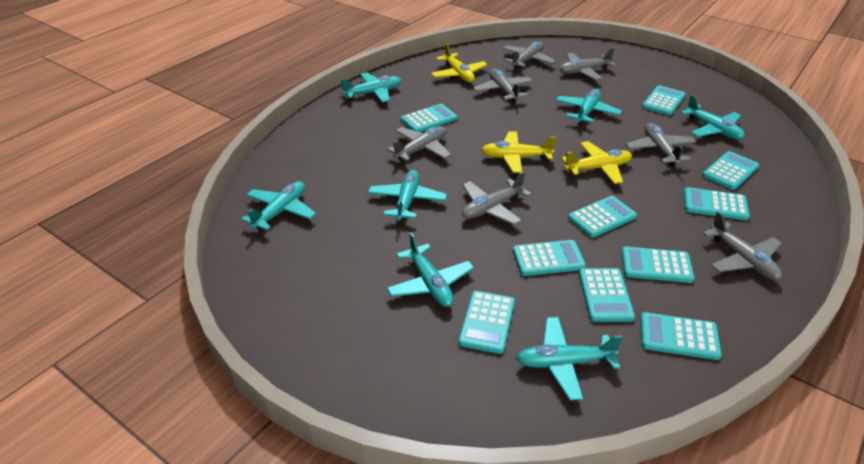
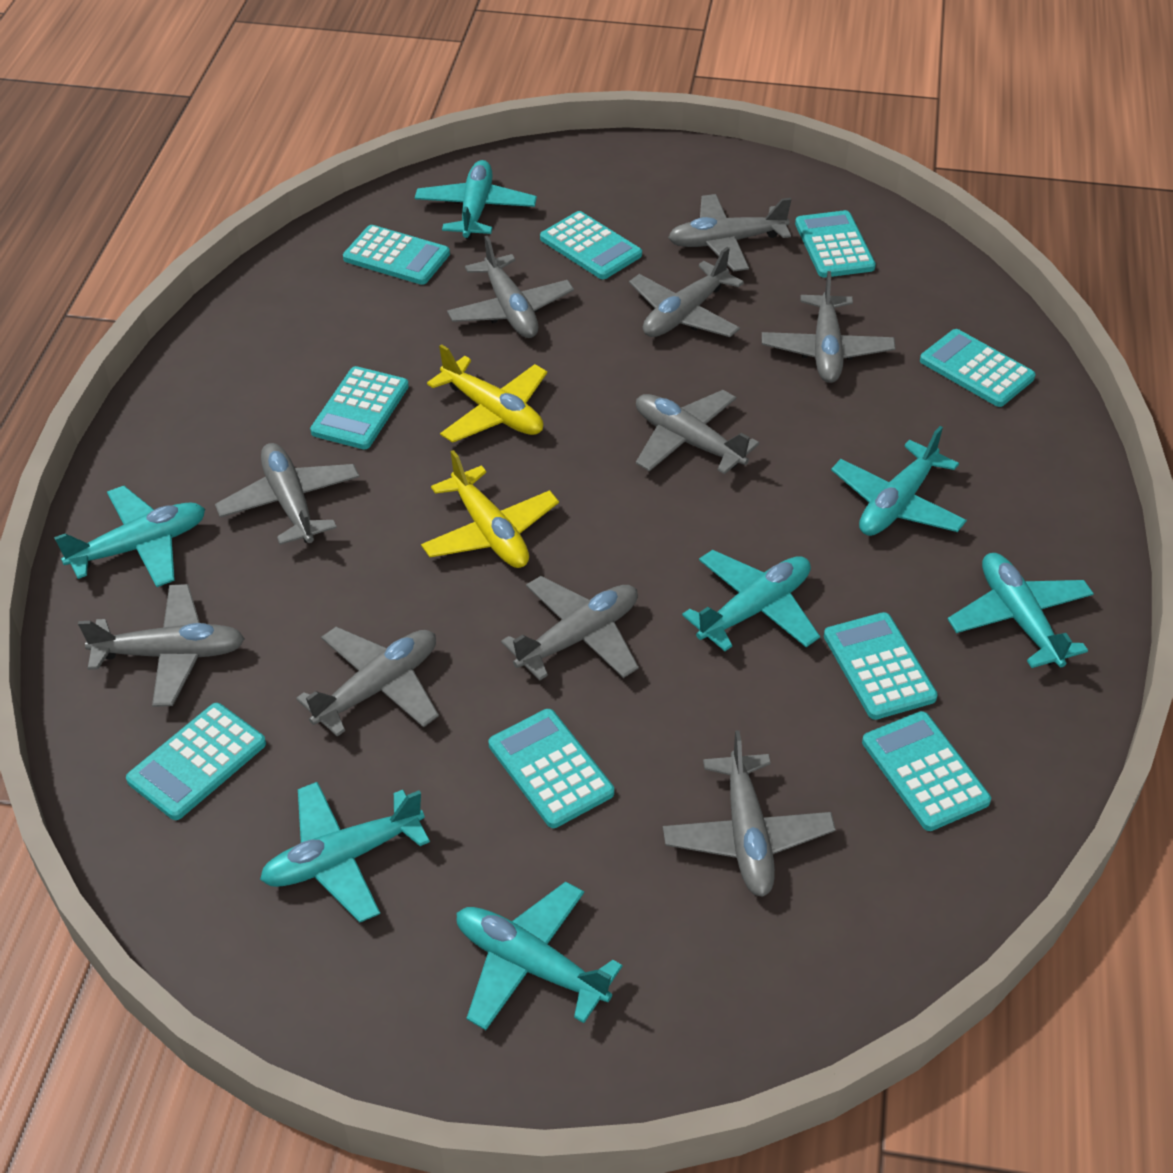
grey plane: [387,126,451,161] [462,171,531,225] [473,69,533,103] [502,42,556,69] [559,48,616,80] [625,123,696,166] [702,212,782,280] = 7 -> [78,584,245,707] [215,443,360,545] [296,627,439,737] [447,236,574,338] [501,576,639,680] [629,247,744,337] [636,390,759,474] [663,730,836,897] [668,194,792,271] [762,271,895,383] = 10
turquoise calculator: [401,104,457,132] [458,291,515,354] [513,240,586,276] [568,196,637,238] [579,268,635,322] [621,247,695,283] [640,312,722,360] [642,85,686,115] [684,187,750,220] [702,151,759,190] = 10 -> [126,703,266,820] [310,366,409,449] [343,225,450,285] [489,709,614,828] [540,211,642,279] [795,210,876,278] [824,612,938,720] [862,711,991,831] [920,329,1035,407] = 9
yellow plane: [431,43,488,82] [481,131,556,173] [561,141,632,184] = 3 -> [421,450,559,568] [427,344,547,443] = 2

